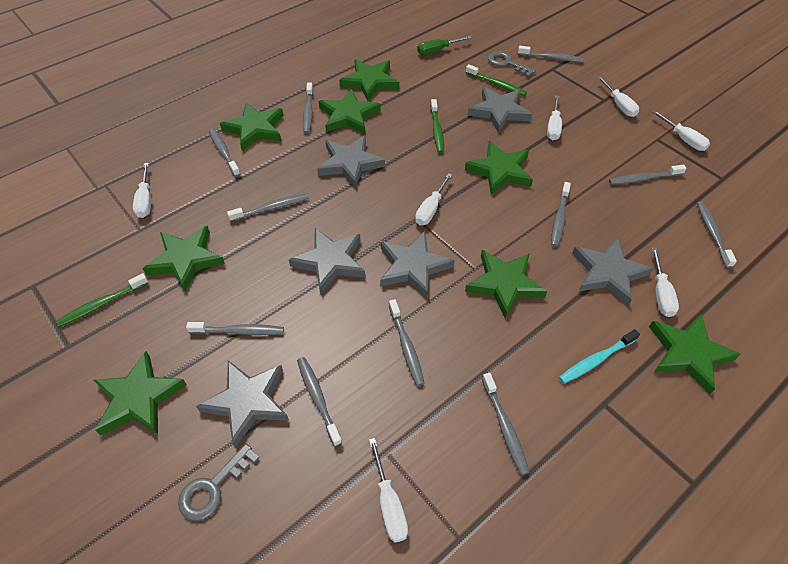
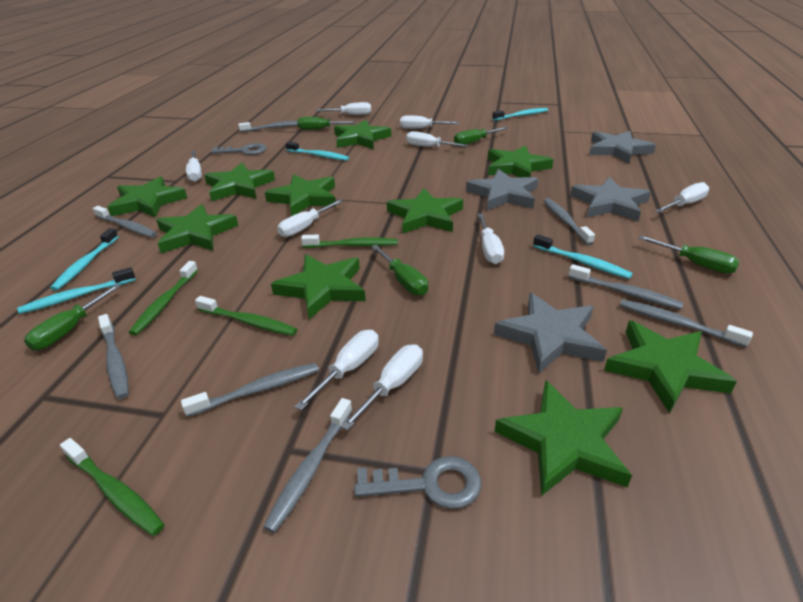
green screwdriver: [417,36,472,55] = 1 -> [24,284,121,350] [297,117,357,130] [371,245,428,296] [454,127,508,145] [638,235,740,274] = 5
green star: [94,351,187,435] [142,226,225,292] [220,103,284,151] [319,89,381,134] [339,59,399,101] [465,141,533,195] [465,250,547,318] [649,314,741,394] = 8 -> [108,176,187,218] [156,204,238,253] [204,163,275,201] [265,174,336,216] [271,254,366,319] [334,120,391,149] [387,188,463,233] [488,145,553,177] [494,380,632,496] [604,320,737,414] = 10
green toothbrush: [56,273,148,327] [430,99,444,153] [466,64,527,96] = 3 -> [60,438,165,536] [129,261,198,336] [195,296,297,336] [301,235,398,248] = 4
grey star: [196,360,289,448] [289,228,365,294] [317,135,385,188] [380,231,455,298] [468,87,532,133] [572,237,653,306] = 6 -> [466,169,538,210] [494,293,607,374] [570,177,651,221] [589,131,656,164] = 4
grey toothbrush: [186,322,284,335] [209,129,240,177] [227,193,309,222] [297,357,342,446] [303,82,313,134] [389,299,425,386] [482,373,529,475] [518,46,583,62] [551,182,571,247] [609,164,687,185] [697,201,737,268] = 11 -> [93,206,157,238] [98,314,129,399] [181,363,319,417] [238,121,298,132] [263,398,352,533] [543,198,595,245] [568,264,684,310] [620,299,753,347] = 8
turquoise toothbrush: [559,329,640,384] = 1 -> [17,267,136,314] [50,228,119,291] [286,142,349,161] [492,108,548,121] [533,234,633,279] = 5
white screwdriver: [133,163,151,218] [369,438,408,543] [415,173,452,225] [547,95,562,140] [597,76,639,117] [652,110,710,151] [652,247,679,317] = 7 -> [186,151,202,182] [277,199,343,237] [295,330,379,410] [316,102,371,115] [341,345,423,430] [400,115,460,129] [406,131,468,147] [478,214,504,264] [655,182,709,213] = 9

